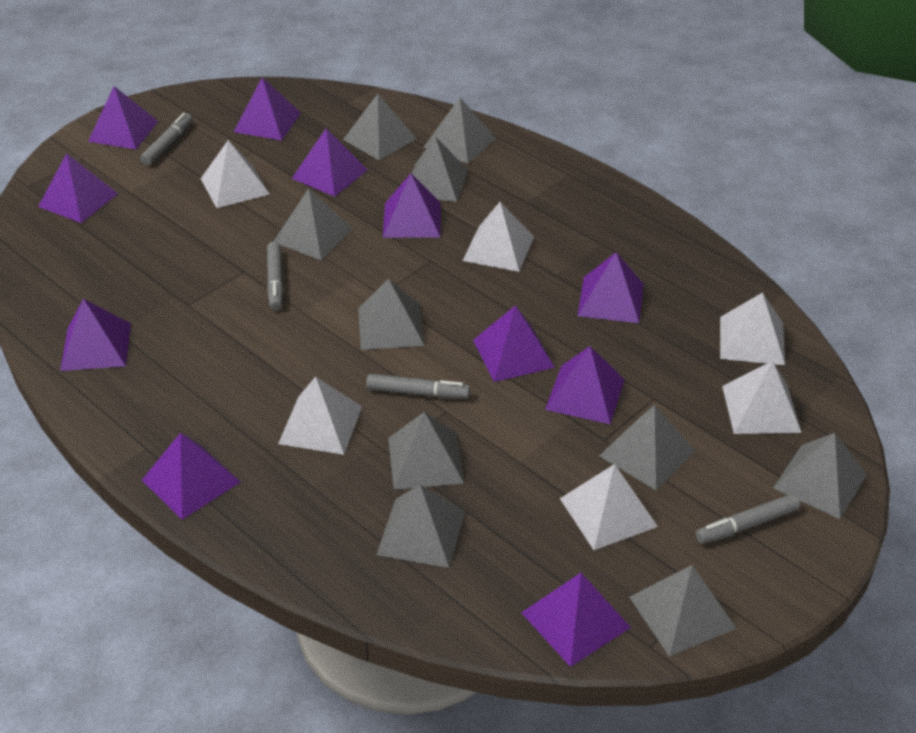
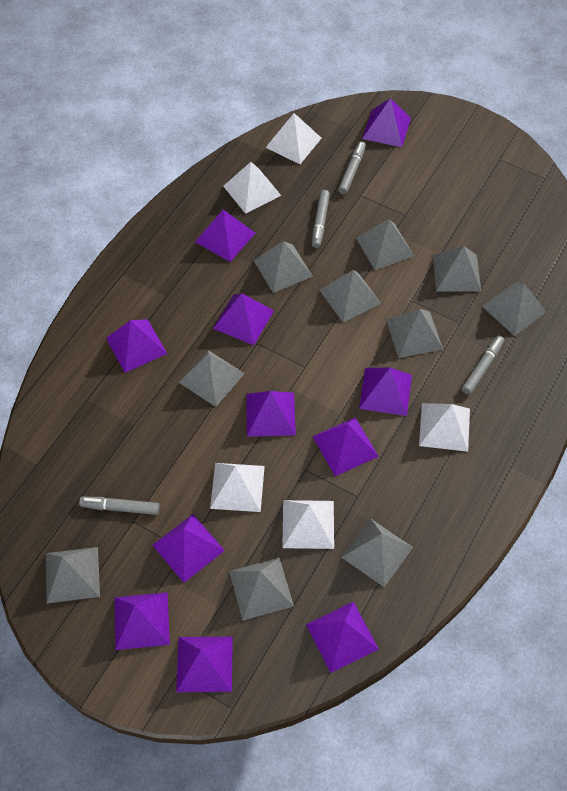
white pyramid: [201,140,270,208] [278,376,362,455] [462,202,534,272] [560,464,658,550] [720,292,785,365] [722,361,802,434] = 6 -> [210,463,265,512] [223,162,281,214] [265,113,322,164] [282,500,334,549] [419,403,470,452] = 5

